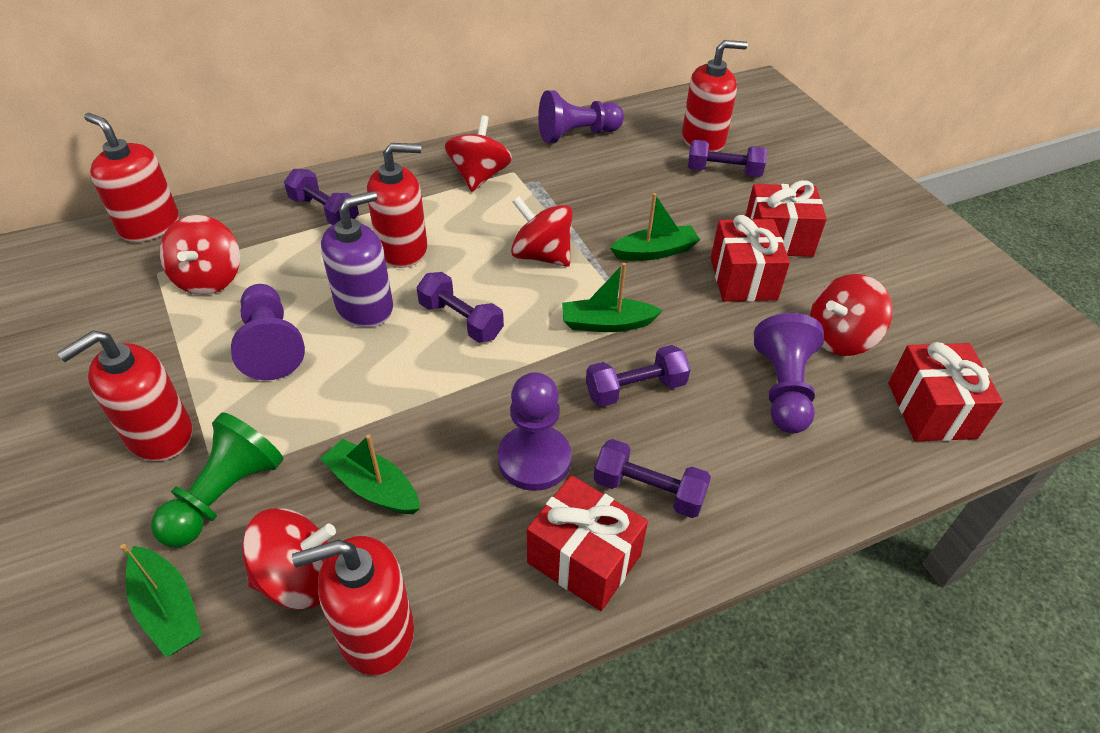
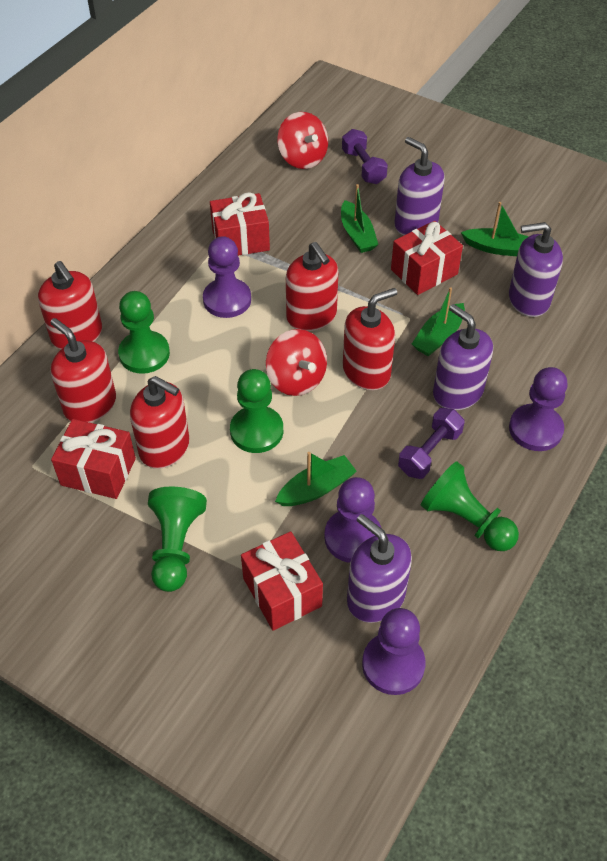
green pawn: [151,412,283,547] = 1 -> [118,291,170,374] [148,487,207,592] [230,369,283,453] [421,461,519,551] = 4
purple dumbbell: [284,169,359,225] [416,272,504,343] [586,345,691,407] [594,439,711,518] [688,140,767,177] = 5 -> [342,129,388,184] [398,408,465,479] = 2
purple soap dispenser: [321,191,393,327] = 1 -> [347,514,412,623] [394,137,445,236] [433,304,493,410] [509,222,563,317] = 4
red spinning top: [160,215,240,295] [242,508,336,610] [445,115,512,191] [511,196,573,267] [810,274,892,356] = 5 -> [266,329,327,396] [277,112,328,169] = 2

